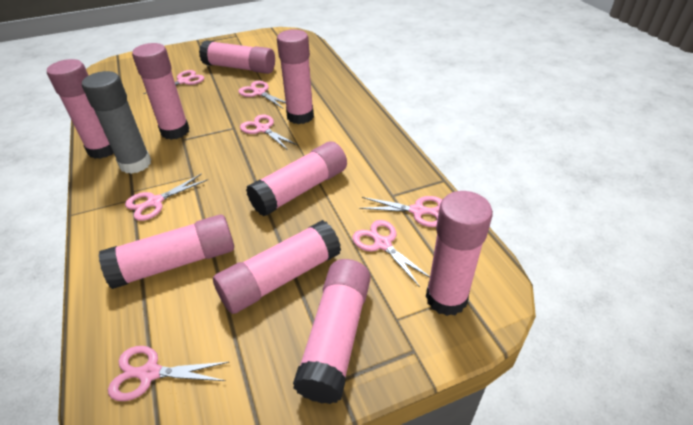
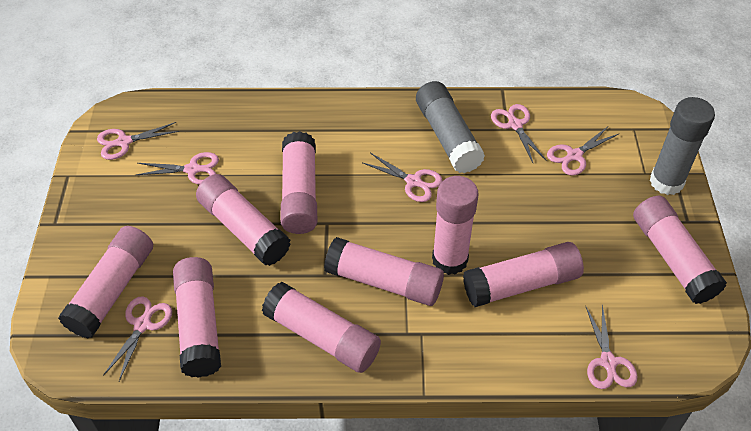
grey glue stick: [82,71,151,174] = 1 -> [416,81,485,173] [650,97,715,195] = 2

